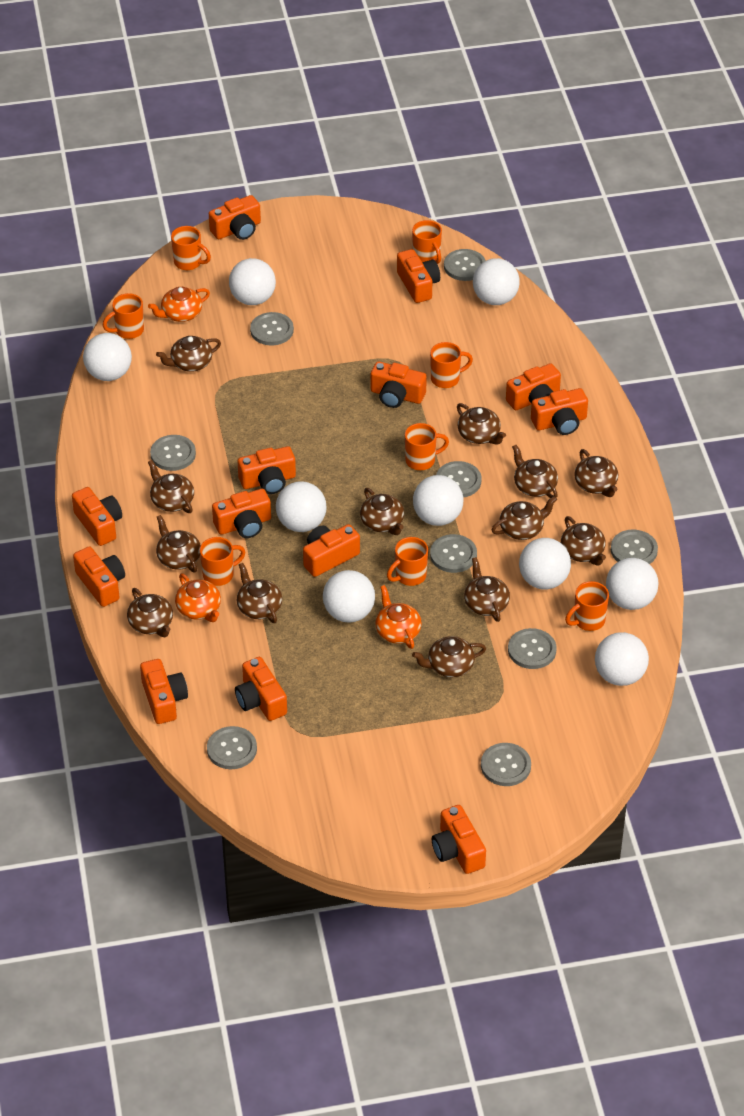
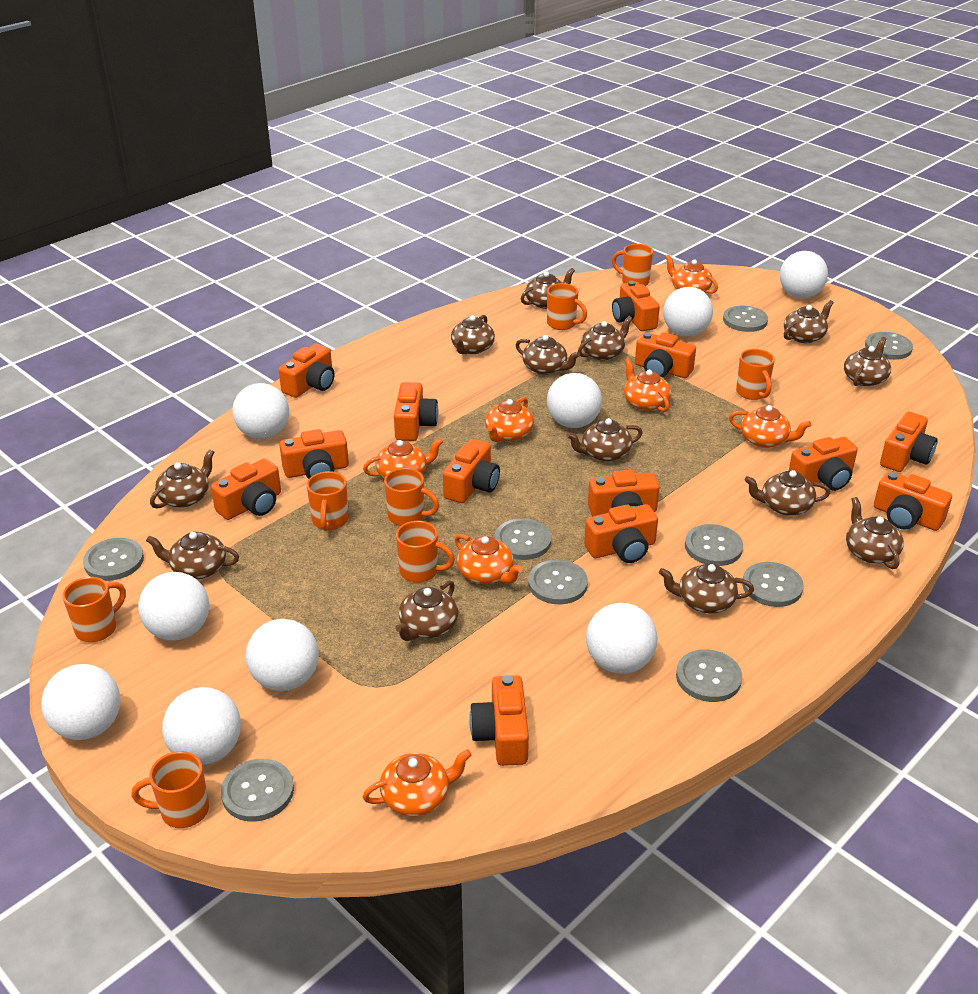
orange teapot: [148,287,210,322] [175,574,221,622] [375,585,422,649] = 3 -> [363,438,443,479] [363,749,472,816] [455,534,522,584] [485,397,534,442] [624,358,671,412] [665,255,718,294] [729,405,811,448] = 7

